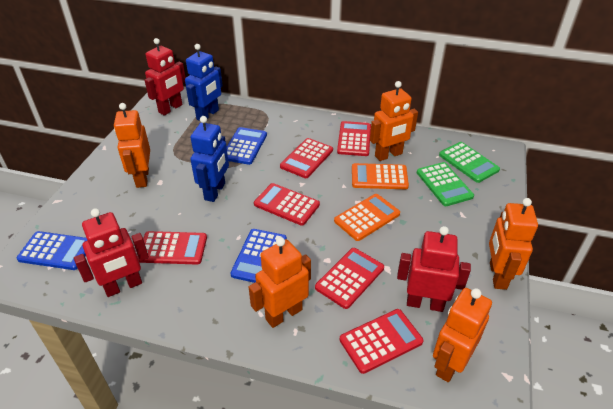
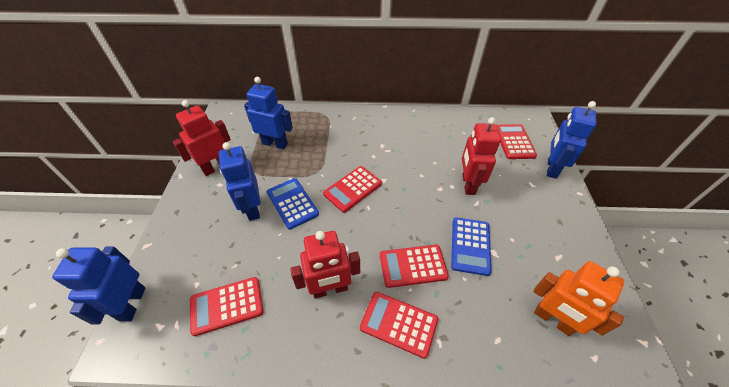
blue calculator: [17,231,88,270] [227,127,267,165] [230,229,287,283] = 3 -> [267,178,319,230] [451,217,492,276] = 2
blue robot: [185,44,223,121] [190,116,229,202] = 2 -> [52,246,145,324] [219,142,261,221] [244,77,293,149] [547,101,597,179] = 4
green calculator: [417,162,474,206] [439,142,500,183] = 2 -> none = 0
orange calculator: [334,194,400,241] [352,163,409,189] = 2 -> none = 0
orange robot: [114,103,150,188] [249,237,311,328] [370,81,418,161] [433,288,492,382] [489,198,538,290] = 5 -> [533,261,624,336] = 1
red calculator: [137,231,207,265] [254,183,320,226] [280,138,333,178] [315,248,384,309] [337,121,371,156] [340,309,424,374] = 6 -> [190,277,264,336] [323,166,382,213] [360,292,438,359] [380,245,449,288] [497,124,537,159] = 5

